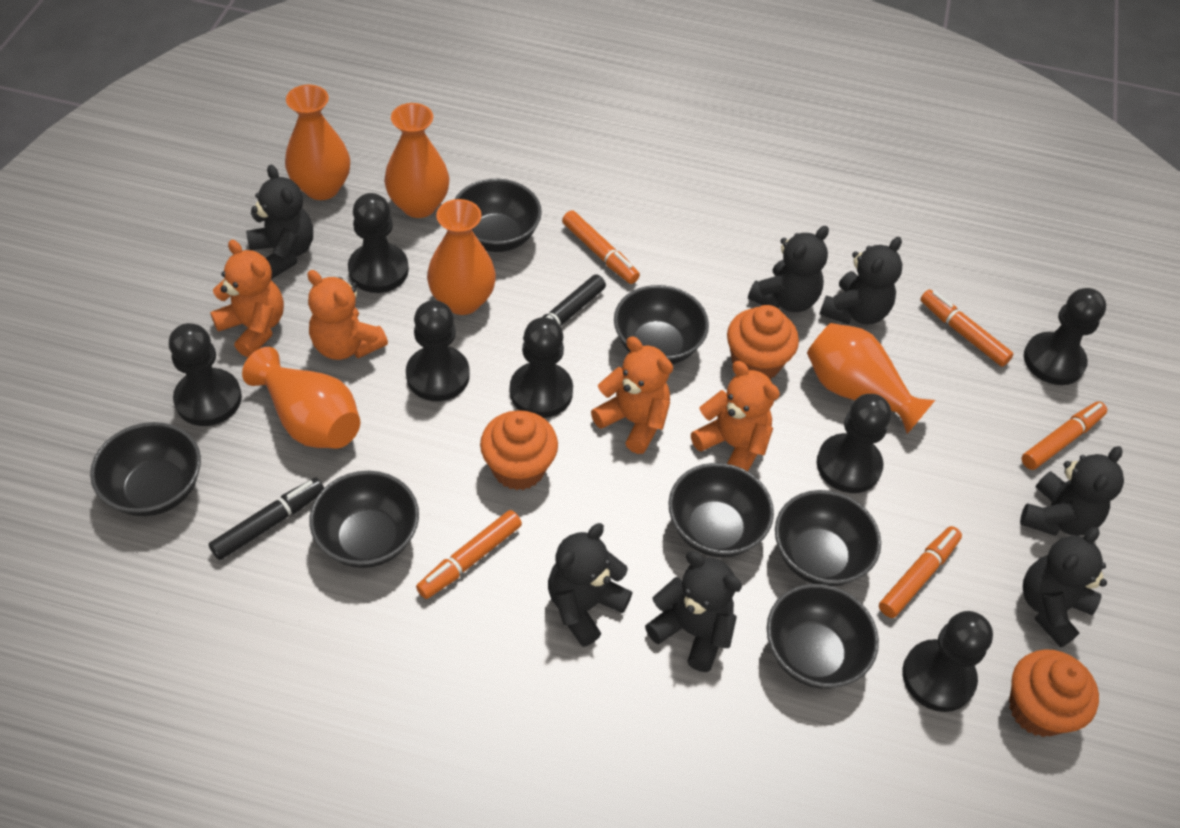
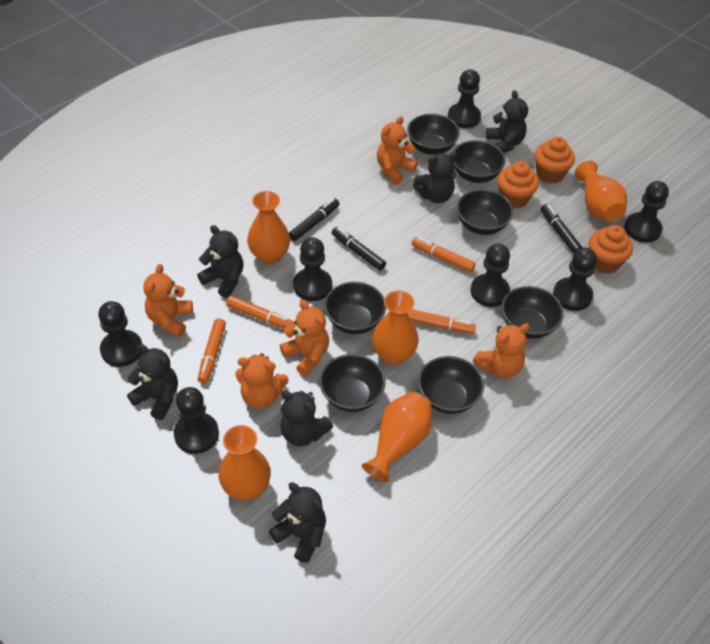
black marker: [209,478,324,560] [523,274,606,340] = 2 -> [289,198,339,241] [332,227,386,271] [541,204,583,254] = 3
black teddy bear: [246,165,313,279] [548,523,632,647] [645,551,742,672] [748,226,829,312] [820,237,902,325] [1020,446,1124,536] [1023,527,1107,648] = 7 -> [127,344,178,420] [197,225,244,298] [269,482,326,563] [280,390,333,446] [413,152,458,203] [486,90,528,153] = 6
orange marker: [416,510,522,599] [562,210,640,284] [879,526,962,618] [920,290,1014,367] [1021,401,1107,470] = 5 -> [198,319,226,384] [226,296,293,329] [407,309,476,334] [411,237,476,273] = 4
orange teddy bear: [210,240,284,357] [308,270,388,360] [591,337,673,454] [691,361,780,471] = 4 -> [143,264,193,337] [236,353,289,409] [280,300,329,376] [377,116,418,185] [473,323,530,378] = 5

